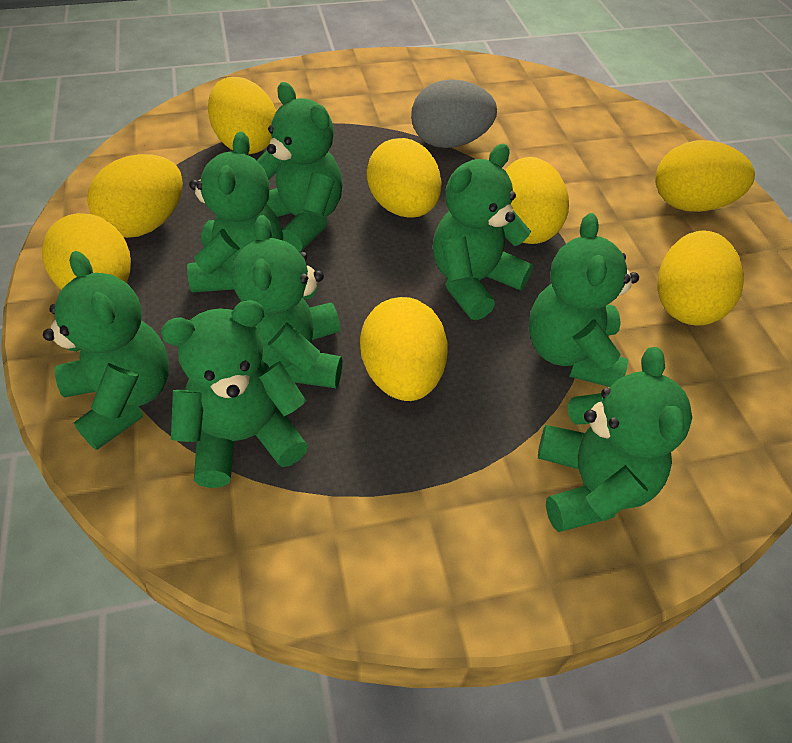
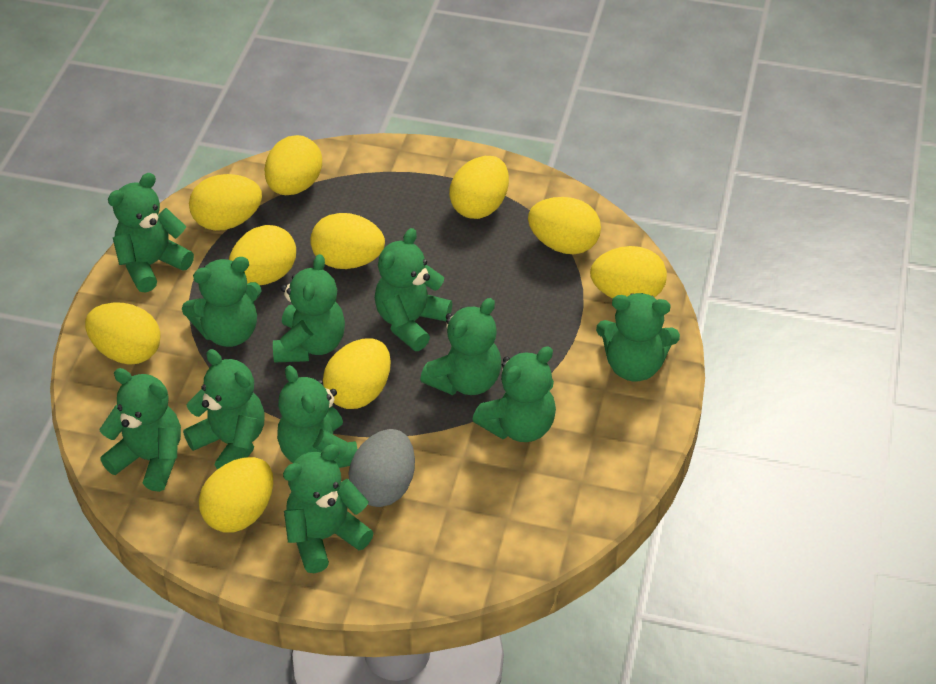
green teddy bear: [43,251,169,450] [161,300,308,488] [187,131,283,292] [232,215,342,388] [257,82,342,252] [433,144,533,320] [529,213,639,387] [538,347,692,532] = 8 -> [100,368,181,492] [108,173,194,293] [182,257,262,347] [183,349,265,470] [273,254,345,363] [277,365,358,468] [283,444,374,573] [375,228,452,351] [420,298,501,395] [472,347,556,442] [596,293,680,381] = 11
yellow egg: [42,213,131,290] [87,154,183,238] [208,77,276,154] [360,297,448,401] [367,138,441,218] [505,157,569,244] [656,140,755,212] [657,230,744,326] = 8 -> [85,303,161,365] [189,174,262,231] [199,457,273,532] [229,225,296,285] [265,135,322,195] [310,213,385,269] [323,338,391,409] [449,156,509,219] [528,197,601,254] [590,246,667,298] = 10

